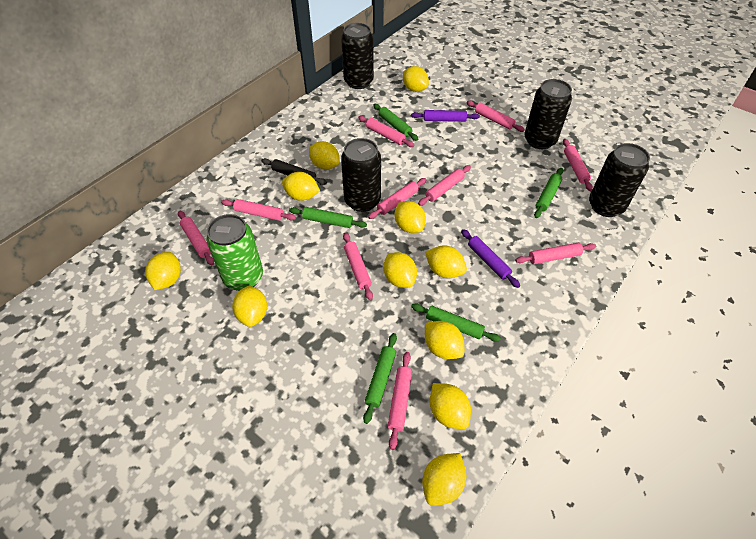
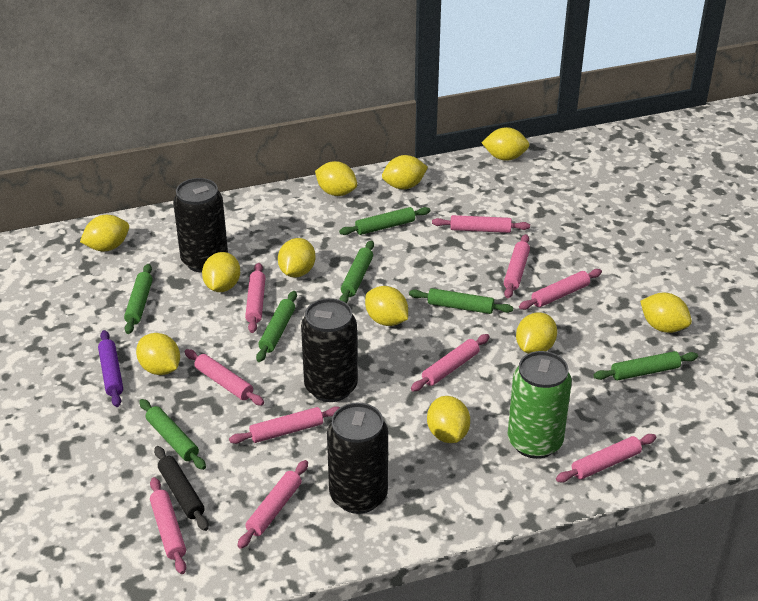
black can: [341,23,374,89] [341,138,381,212] [524,79,572,149] [589,143,650,217] = 4 -> [173,178,228,273] [301,298,358,402] [327,403,388,514] = 3
green rolling pin: [289,207,367,228] [363,333,397,424] [373,104,418,141] [411,303,501,342] [534,168,563,218] = 5 -> [124,264,153,334] [139,399,206,470] [256,291,297,362] [339,207,430,235] [339,240,374,303] [409,288,514,314] [593,351,698,380] = 7
purple rolling pin: [411,110,480,122] [461,229,520,288] = 2 -> [98,330,123,407] = 1

